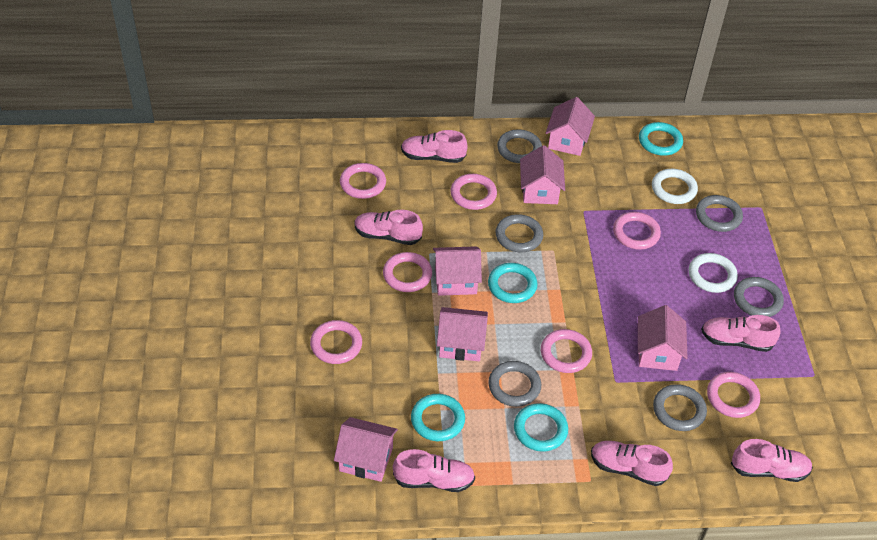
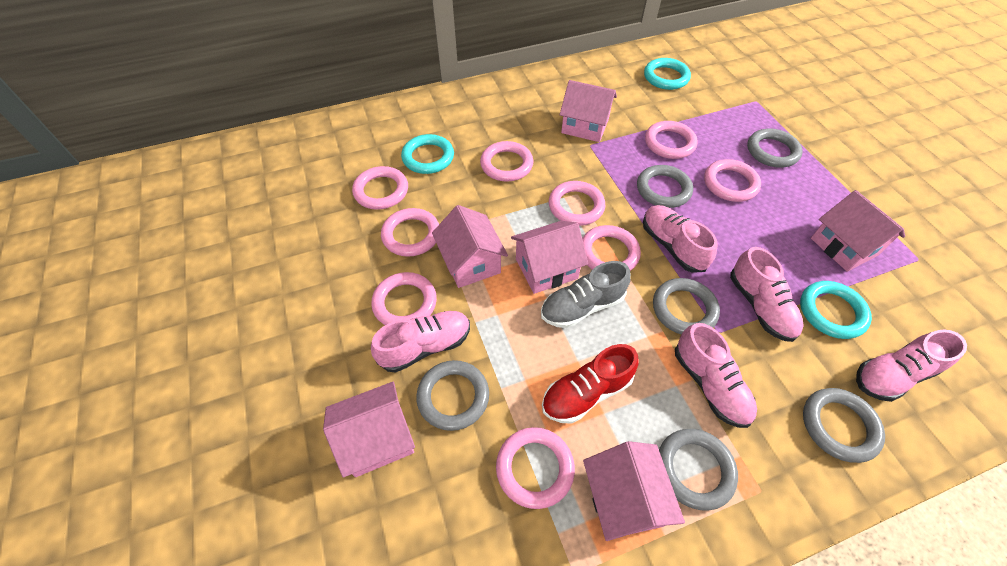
grey shoe: none = 0 -> [541,261,631,328] = 1
pink ring: [310,320,362,364] [340,163,386,199] [383,252,432,292] [451,174,497,210] [541,329,592,373] [613,212,661,250] [707,372,760,418] = 7 -> [352,166,408,210] [371,272,437,325] [381,208,439,257] [480,141,534,182] [496,427,575,509] [549,181,605,226] [582,225,641,271] [645,121,698,159] [704,159,761,202] = 9
pink shoe: [354,210,423,245] [393,449,475,492] [401,130,468,163] [591,441,673,486] [701,315,781,352] [731,439,813,482] = 6 -> [371,311,470,373] [643,205,718,273] [675,323,757,428] [730,247,804,342] [856,329,967,402] = 5
red shoe: none = 0 -> [542,344,639,424] = 1
turquoise ring: [411,394,465,441] [488,263,538,303] [514,403,568,452] [639,122,683,156] = 4 -> [401,134,454,174] [644,58,691,90] [800,281,872,339] = 3
white ring: [652,169,698,204] [689,253,738,293] = 2 -> none = 0

